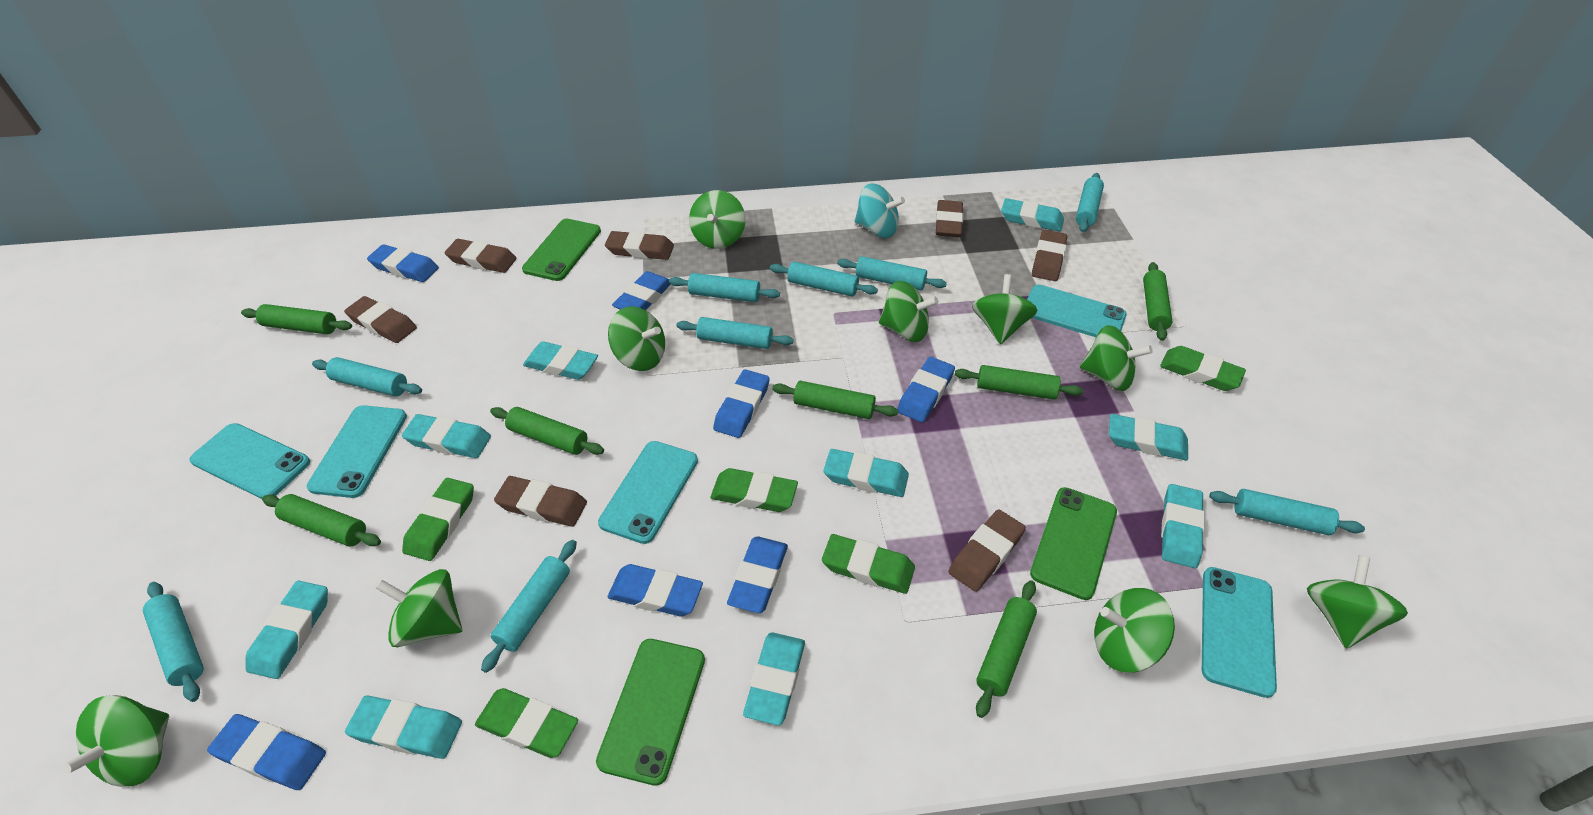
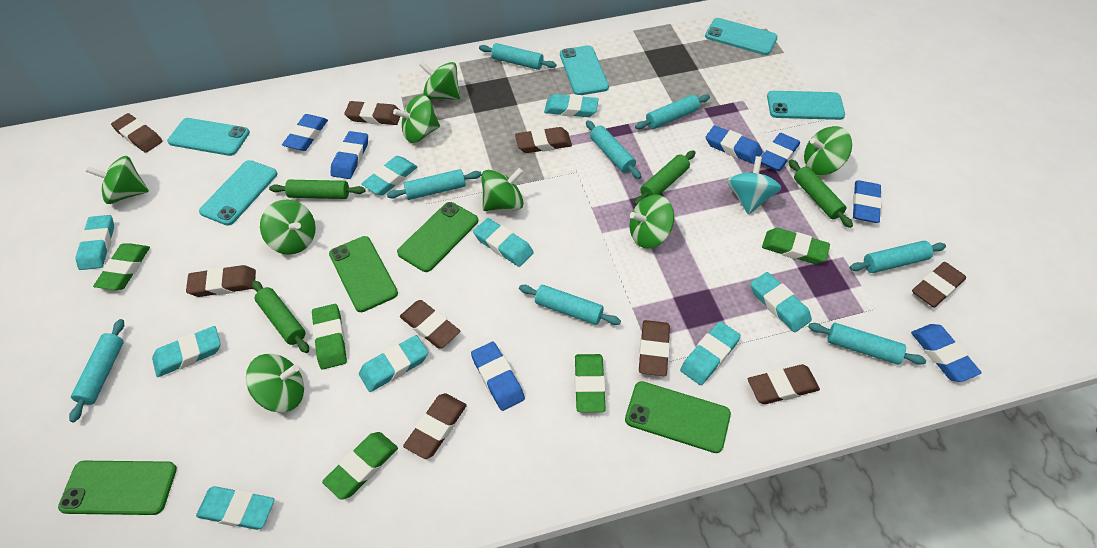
brown eraser: [344,296,417,343] [445,239,517,273] [494,476,587,527] [605,231,674,260] [936,200,963,237] [948,509,1026,592] [1032,230,1067,281] = 7 -> [111,113,163,153] [186,265,256,297] [344,101,400,125] [400,300,460,348] [403,393,467,459] [515,127,572,153] [639,320,670,376] [748,364,820,404] [912,262,966,308] = 9
green phone: [522,219,601,281] [596,639,705,786] [1030,487,1117,600] = 3 -> [58,461,177,515] [329,236,398,312] [397,202,478,272] [625,381,731,453] = 4
green rolling pin: [241,304,352,334] [262,494,381,547] [490,407,604,455] [772,381,898,419] [955,365,1084,400] [976,580,1037,718] [1143,262,1172,341] = 7 -> [252,280,309,353] [269,180,365,199] [634,150,696,206] [789,159,853,228] = 4
green spinning top: [62,695,169,787] [376,569,462,647] [608,306,665,371] [689,190,745,249] [879,281,938,342] [972,274,1037,344] [1080,325,1153,391] [1094,588,1175,673] [1307,555,1408,649] = 9 -> [86,156,149,204] [246,354,304,413] [260,199,316,255] [393,95,440,143] [419,61,460,100] [481,168,524,211] [630,194,674,249] [804,126,852,175] = 8
turquoise rolling pin: [143,582,204,702] [312,357,422,397] [481,540,577,673] [669,273,780,302] [676,317,794,349] [770,262,878,297] [837,256,947,290] [1076,173,1104,232] [1209,489,1365,535] = 9 -> [69,319,124,422] [387,169,482,200] [479,43,557,70] [519,285,621,325] [586,121,641,179] [635,94,710,129] [808,323,926,365] [850,241,946,273] = 8

